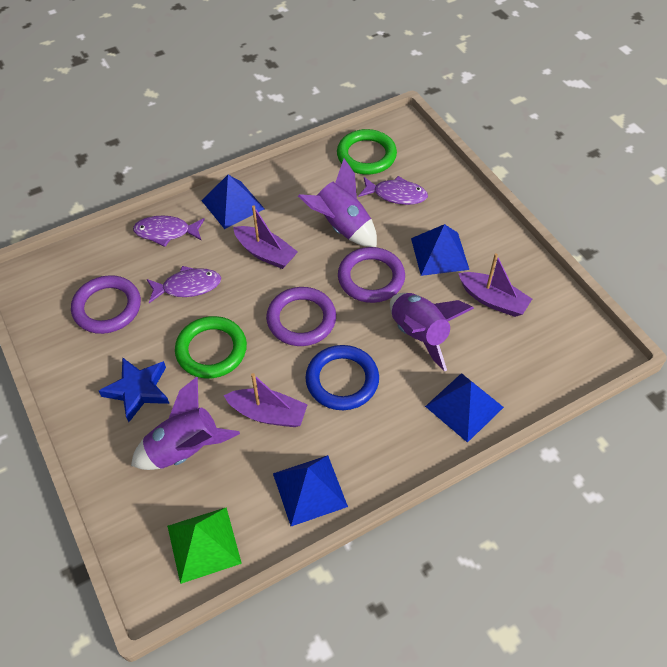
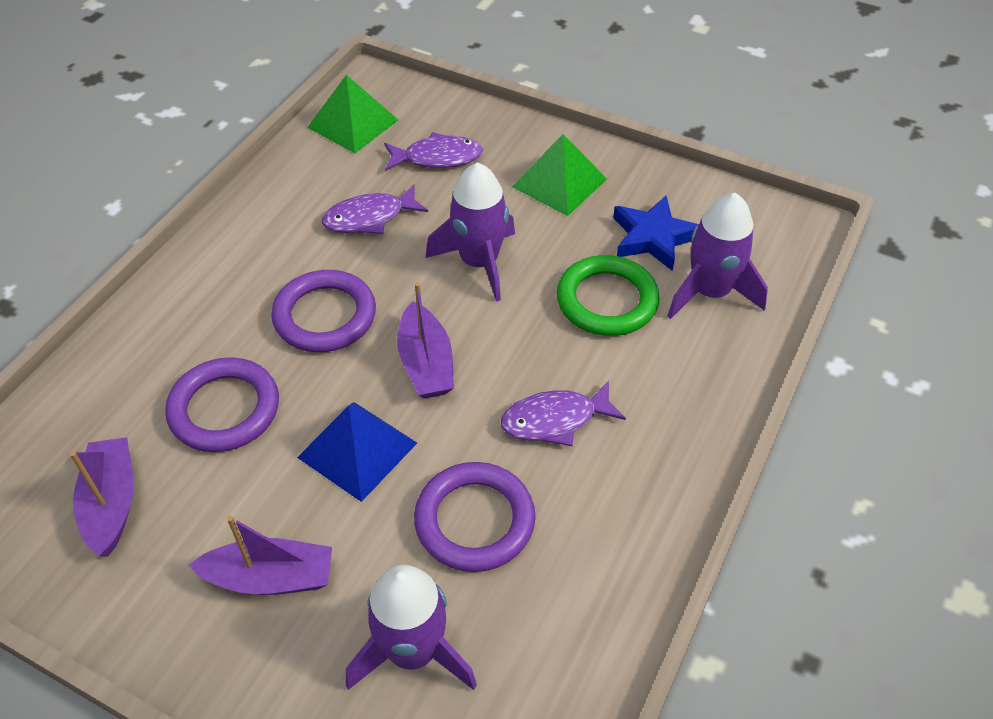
blue pyramid: [201,175,264,229] [273,455,348,526] [411,224,469,276] [425,373,504,443] = 4 -> [297,402,417,502] = 1
blue ring: [305,345,379,410] = 1 -> none = 0
green pyramid: [167,507,242,584] = 1 -> [307,75,398,153] [512,134,607,216] = 2
green ring: [175,316,247,378] [337,129,397,175] = 2 -> [557,255,660,336] = 1

